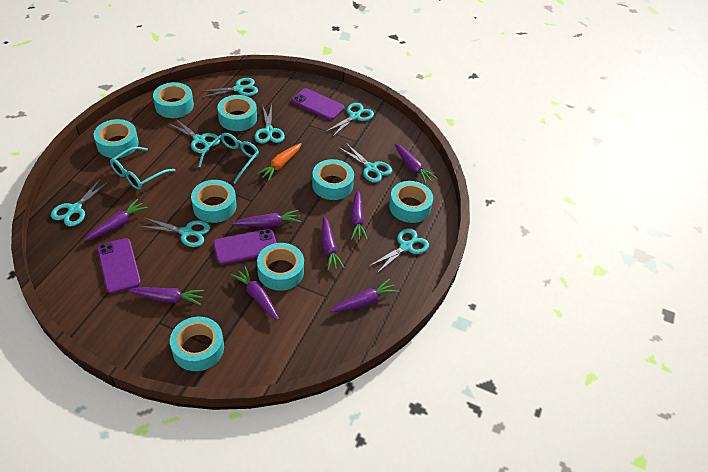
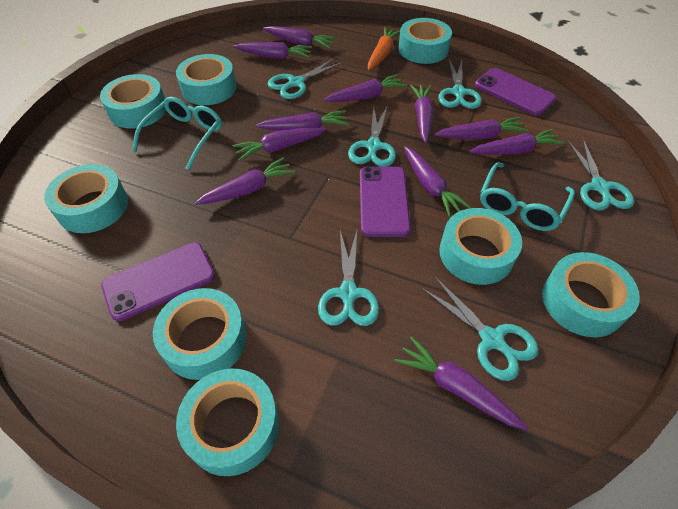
purple carrot: [85,199,148,241] [128,287,204,305] [230,266,279,320] [232,210,301,227] [322,216,344,271] [330,279,399,312] [351,190,368,240] [395,144,437,184] = 8 -> [195,157,295,205] [233,42,312,59] [233,127,327,161] [255,110,349,131] [263,26,336,48] [323,74,407,102] [395,336,528,430] [404,146,471,217] [410,85,434,143] [434,117,529,140] [469,129,564,155] = 11
turquoise scissors: [51,178,110,227] [139,218,210,247] [167,118,220,153] [201,78,258,98] [254,104,285,144] [325,103,374,137] [340,143,392,183] [369,228,429,274] = 8 -> [268,58,343,99] [318,230,379,326] [348,105,396,167] [421,277,539,381] [438,59,482,109] [568,139,634,211] = 6

